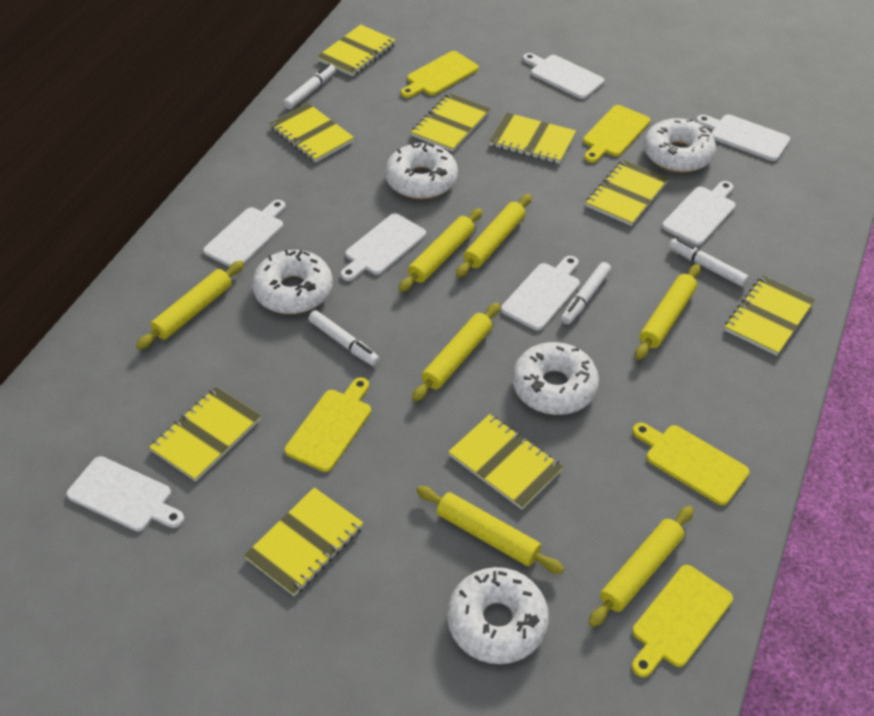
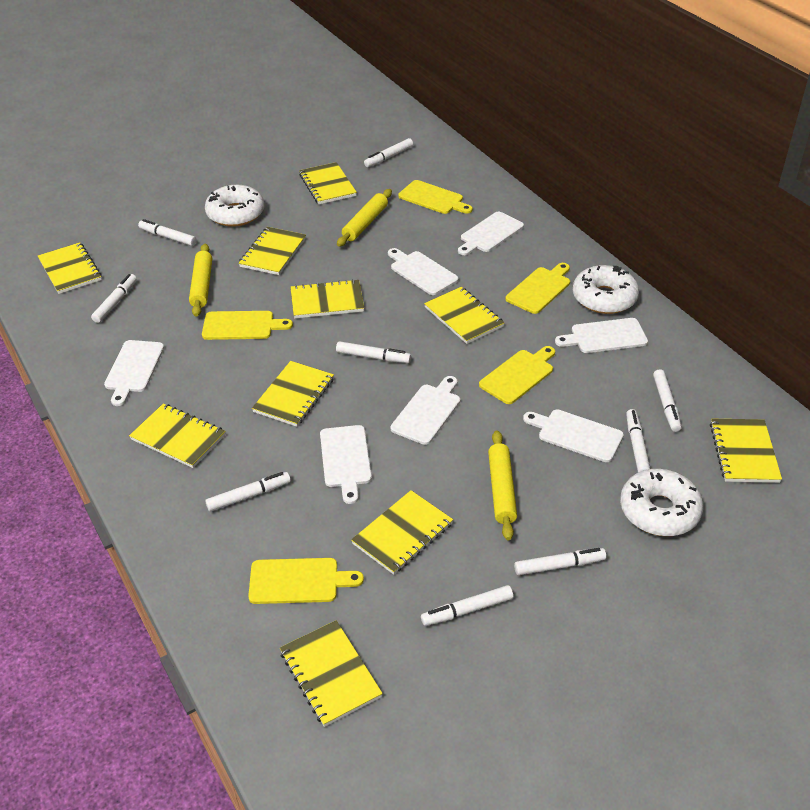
white donut: [252,250,333,314] [385,143,458,199] [447,567,549,664] [512,342,599,415] [644,118,716,173] = 5 -> [205,185,264,227] [573,265,639,314] [620,469,703,536] = 3
white marker: [283,64,336,109] [308,310,380,366] [561,262,611,324] [669,238,749,286] = 4 -> [91,274,137,323] [138,219,196,246] [205,472,291,511] [336,341,411,363] [364,138,413,167] [421,585,513,626] [514,548,606,575] [626,409,650,472] [653,369,682,432] = 9
yellow notebook: [149,387,261,482] [244,487,363,596] [269,103,354,162] [317,24,396,76] [411,93,491,152] [448,414,563,510] [489,113,576,164] [586,159,669,226] [725,275,815,356] = 9 -> [38,242,102,294] [129,404,226,468] [239,227,306,275] [252,361,334,427] [280,620,383,727] [290,279,364,318] [299,162,357,204] [351,490,453,575] [424,287,505,344] [710,419,782,483] = 10
yellow rolling pin: [136,261,244,350] [398,208,483,292] [412,303,500,402] [416,486,564,574] [456,194,532,278] [589,506,694,627] [635,264,701,360] = 7 -> [189,244,212,317] [337,189,392,247] [488,430,517,540] = 3

